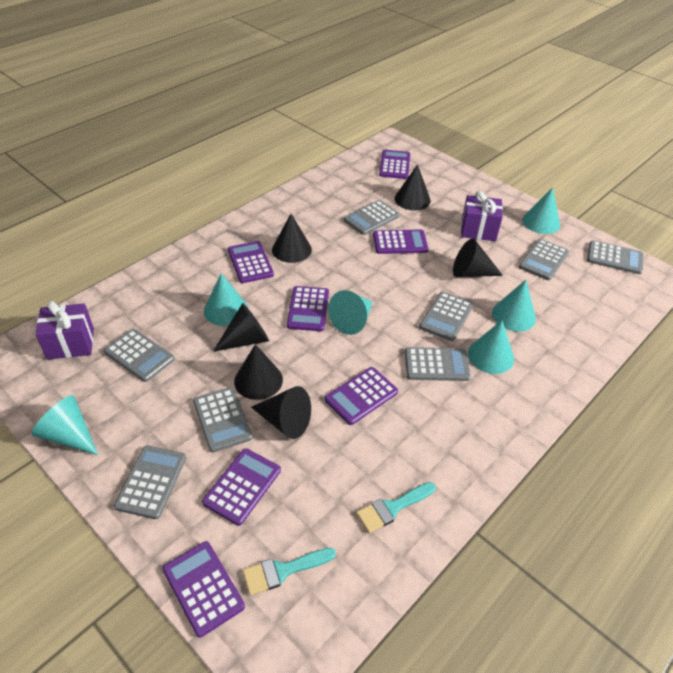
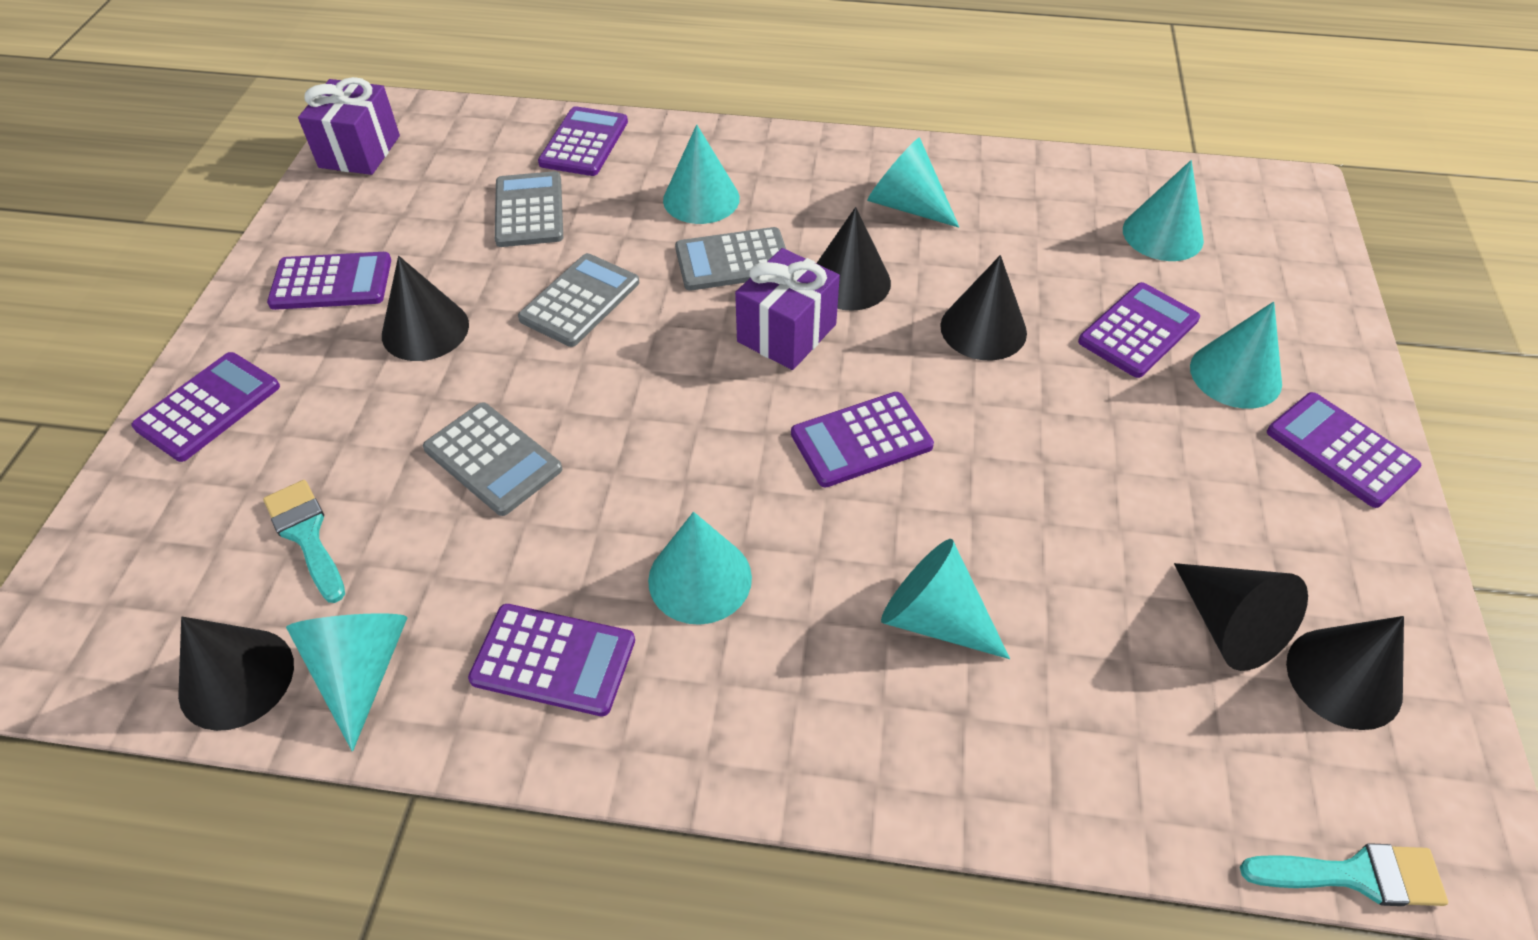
grey calculator: [104,329,174,382] [114,445,186,519] [193,387,252,453] [344,200,400,235] [405,347,471,381] [419,292,474,341] [519,239,569,280] [587,240,644,274] = 8 -> [423,402,562,516] [495,171,563,247] [518,253,639,347] [675,227,786,291] = 4
turquoise cone: [32,395,98,455] [204,273,248,326] [328,290,372,335] [468,320,514,374] [492,280,536,332] [522,187,560,234] = 6 -> [286,613,407,751] [648,512,752,625] [663,125,740,224] [867,138,959,228] [881,539,1010,659] [1123,160,1204,261] [1190,301,1282,409] = 7

